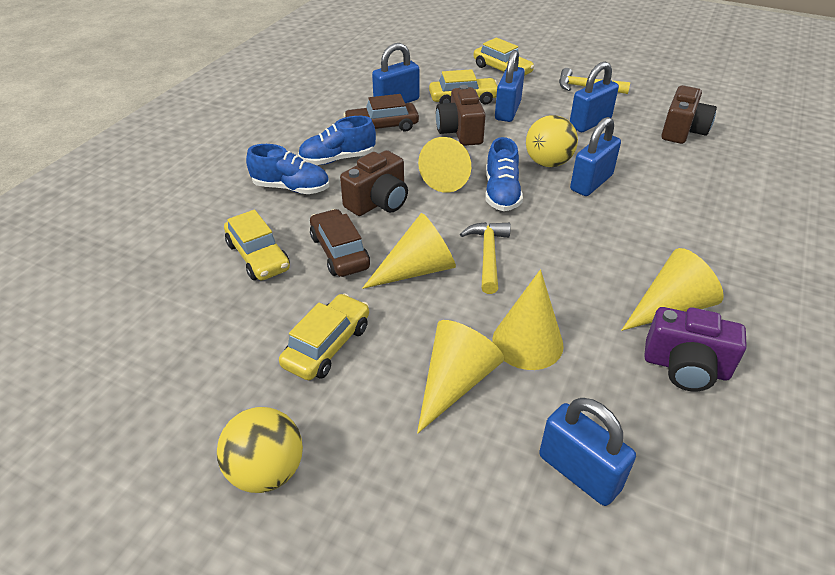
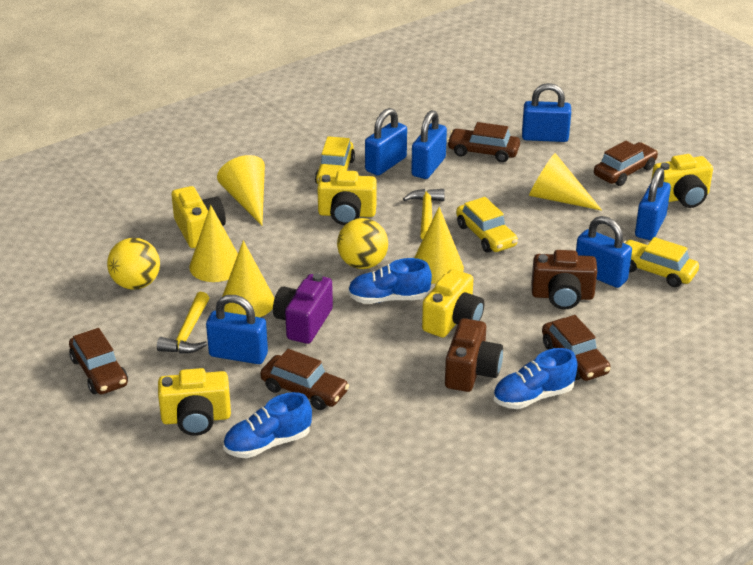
blue padlock: [372,43,419,103] [495,50,525,122] [539,398,636,506] [570,62,619,132] [570,117,621,196] = 5 -> [206,295,268,364] [365,108,407,176] [411,110,447,179] [522,83,571,142] [576,216,632,288] [635,168,671,240] = 6
brown camera: [340,150,408,216] [436,85,486,146] [661,85,717,144] = 3 -> [445,318,503,392] [531,250,597,310] = 2
brown car: [310,209,370,277] [343,94,419,131] = 2 -> [69,328,128,394] [260,349,349,410] [447,122,520,162] [542,315,611,381] [594,141,658,186] = 5
yellow camera: none = 0 -> [158,368,231,436] [172,186,226,248] [317,170,377,225] [422,269,484,338] [651,154,713,208] = 5
yellow car: [224,210,290,280] [279,293,369,380] [429,69,498,104] [474,38,535,76] = 4 -> [315,136,355,184] [456,197,518,253] [624,237,699,287] = 3

